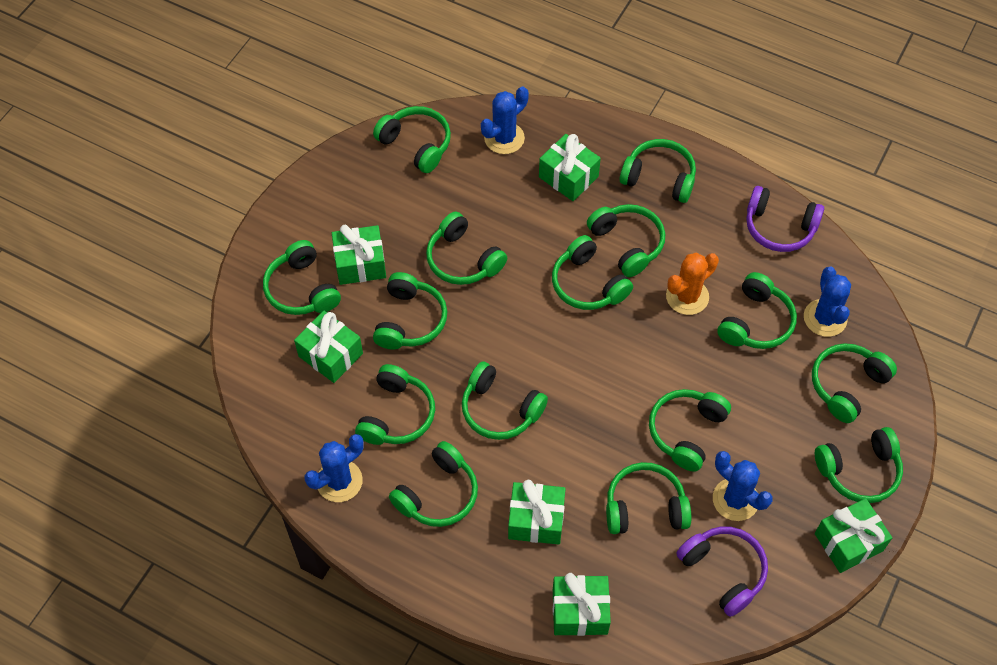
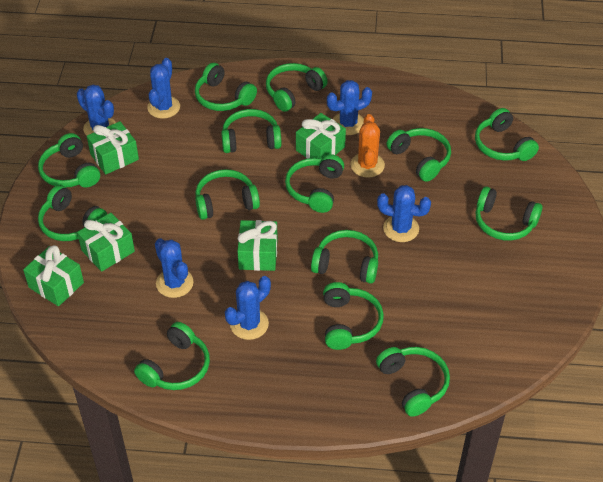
blue cactus: [305,434,364,502] [481,86,529,154] [713,451,773,521] [804,267,851,337] = 4 -> [77,85,116,136] [147,58,180,119] [155,238,194,298] [225,276,271,340] [327,80,372,135] [377,185,431,242] = 6
green gift: [294,311,363,383] [332,225,386,285] [508,480,566,544] [539,134,601,201] [553,573,611,636] [815,498,892,573] = 6 -> [23,245,84,306] [77,213,135,272] [87,121,139,174] [237,220,278,271] [296,113,346,159] = 5
green headphones: [263,240,341,315] [355,364,435,445] [373,106,451,173] [373,272,447,350] [389,441,478,527] [426,211,507,285] [462,361,548,440] [552,235,633,310] [587,204,665,277] [606,462,691,534] [620,139,696,203] [649,389,731,472] [717,272,797,349] [812,343,897,423] [815,427,903,503] = 15 -> [38,133,100,188] [38,185,107,241] [134,322,210,390] [195,63,257,111] [195,169,260,220] [221,109,282,153] [266,63,328,112] [285,154,344,213] [311,230,378,284] [323,282,384,350] [376,347,450,417] [386,128,451,182] [475,108,539,161] [476,187,543,241] = 14
purple headphones: [676,527,768,617] [746,186,824,252] = 2 -> none = 0

